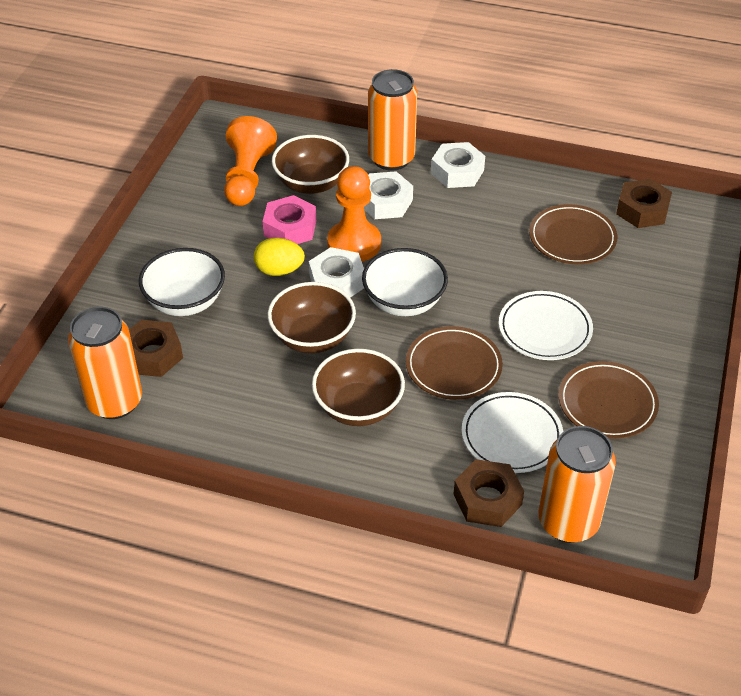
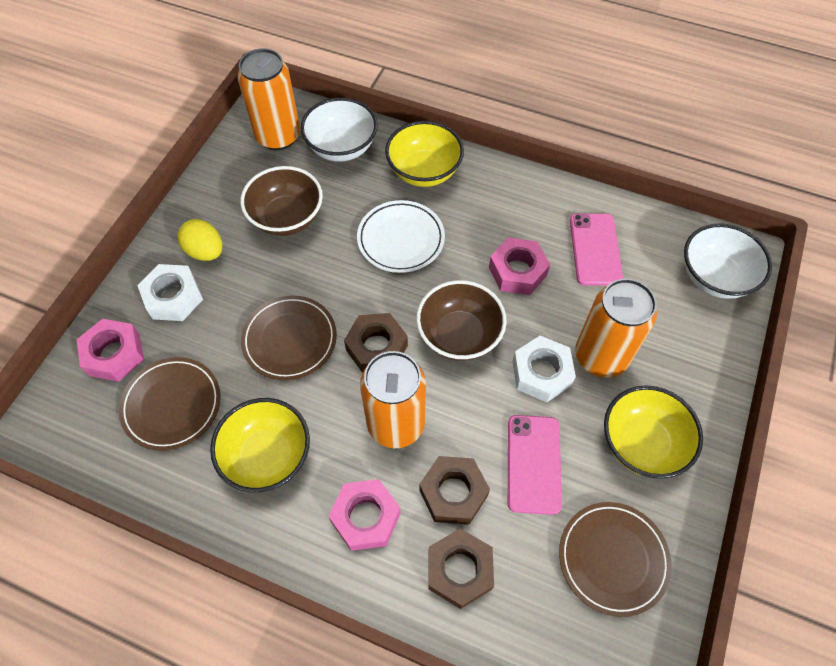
brown bowl: [268,282,356,353] [272,135,349,194] [312,349,405,426] = 3 -> [240,166,323,236] [416,280,507,361] = 2
orange pawn: [224,116,277,206] [327,166,381,262] = 2 -> none = 0
pink nut: [263,195,316,244] = 1 -> [77,319,144,382] [329,479,401,551] [489,237,550,295] = 3
pink phone: none = 0 -> [508,415,562,515] [570,213,623,286] = 2
white nut: [309,247,364,298] [364,171,413,219] [431,142,485,188] = 3 -> [137,264,203,321] [513,336,576,402] = 2
white plate: [462,392,563,473] [499,291,593,360] = 2 -> [357,200,445,273] = 1
yellow bowl: none = 0 -> [210,398,310,492] [385,121,464,187] [604,385,703,479] = 3

